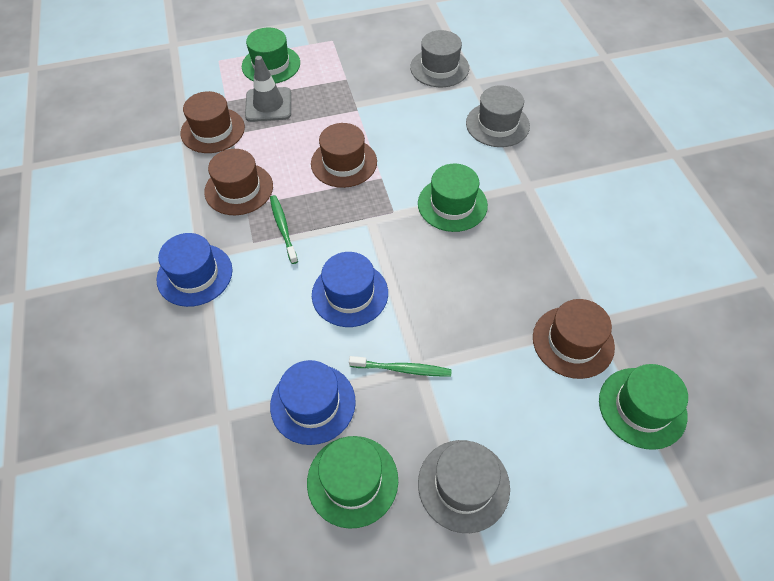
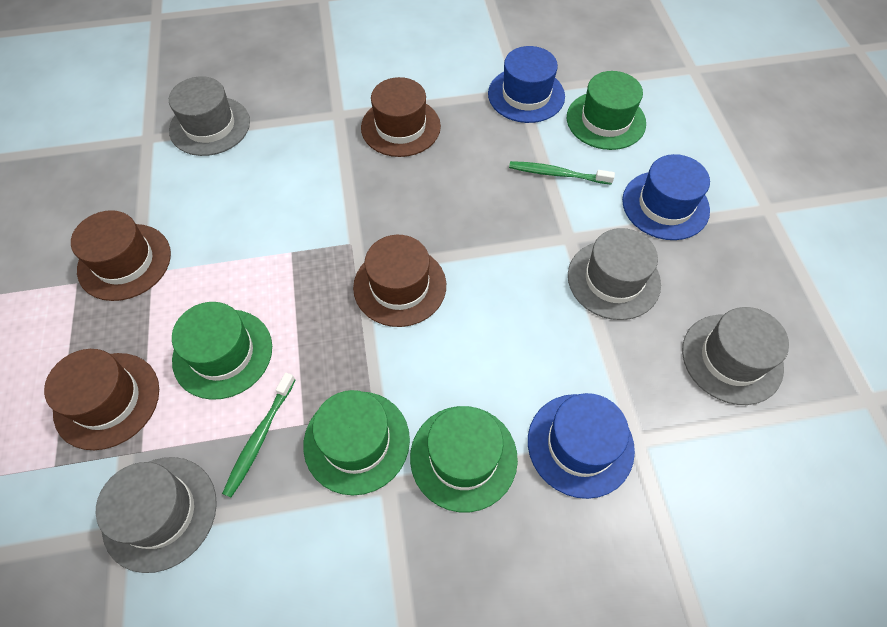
grey hat: [410,30,469,87] [418,440,510,533] [466,85,530,147] = 3 -> [96,457,217,573] [169,76,250,156] [568,228,661,320] [682,307,789,405] = 4
grey traffic cone: [245,56,291,122] = 1 -> none = 0

